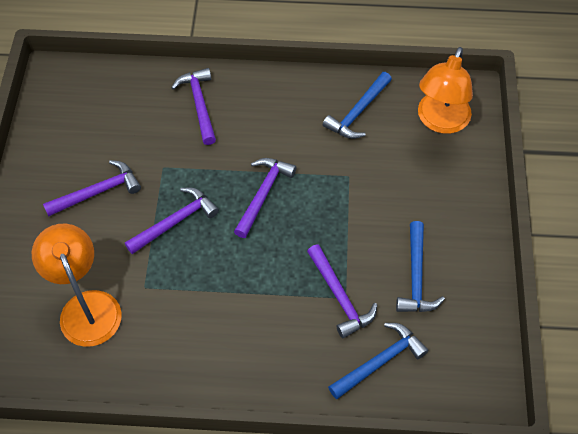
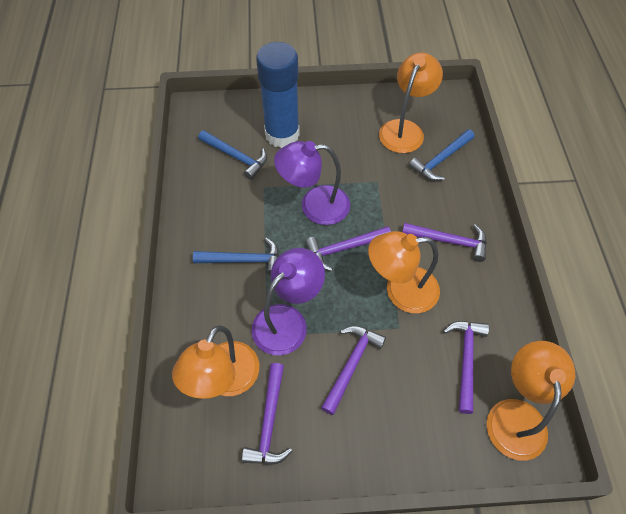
blue glue stick: none = 0 -> [256,42,300,148] = 1
orange lamp: [32,224,122,347] [418,47,473,134] = 2 -> [172,326,259,399] [368,231,440,313] [379,52,443,153] [487,341,575,461] = 4
purple lamp: none = 0 -> [251,248,325,355] [274,141,350,225] = 2

